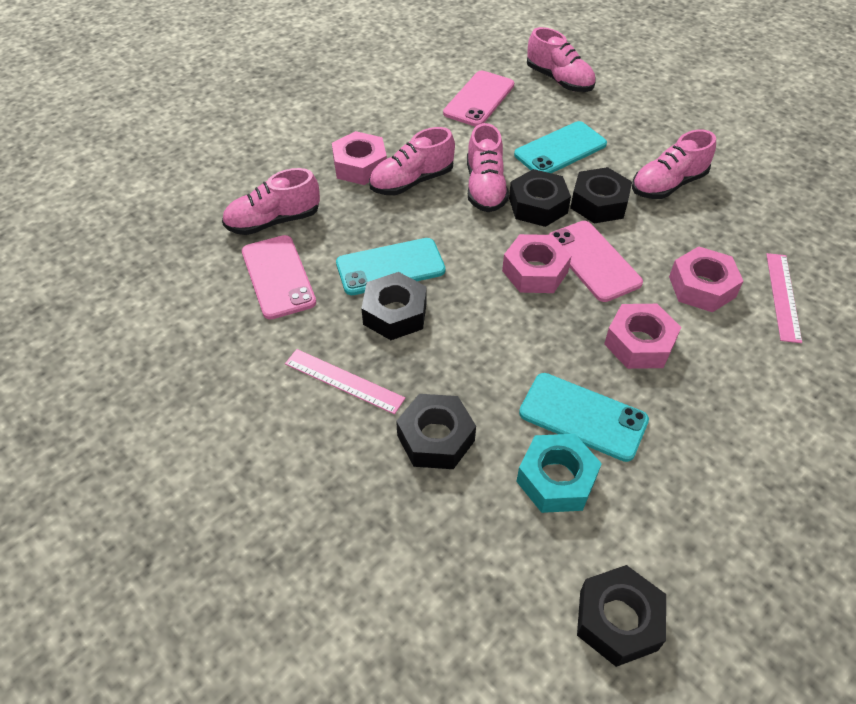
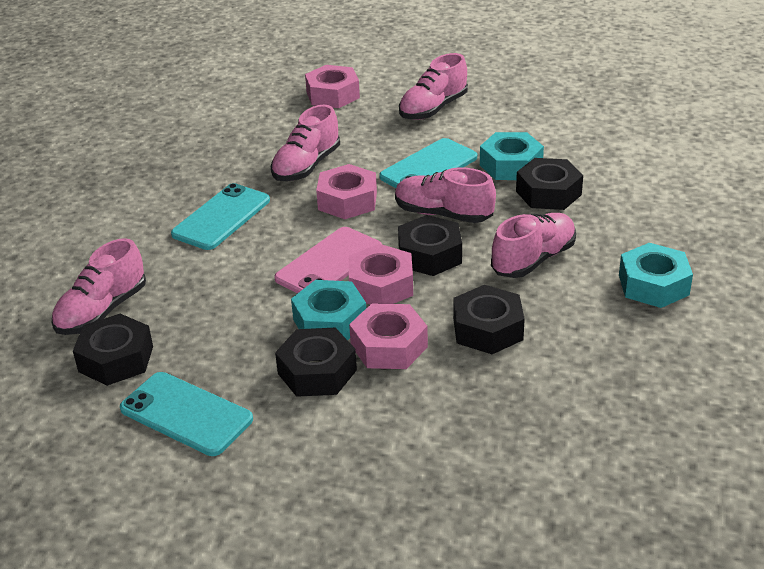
pink phone: [242,235,316,320] [443,71,514,127] [548,221,643,302] = 3 -> [274,227,382,294] = 1
pink ruler: [285,349,405,414] [766,253,802,343] = 2 -> none = 0
turquoise nut: [516,434,602,513] = 1 -> [291,280,366,340] [480,132,544,180] [619,243,693,308] = 3

